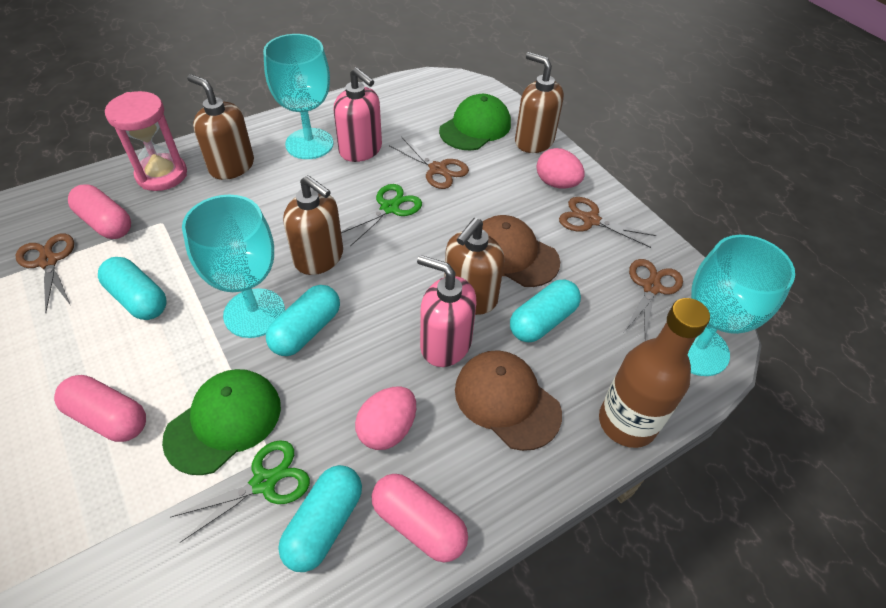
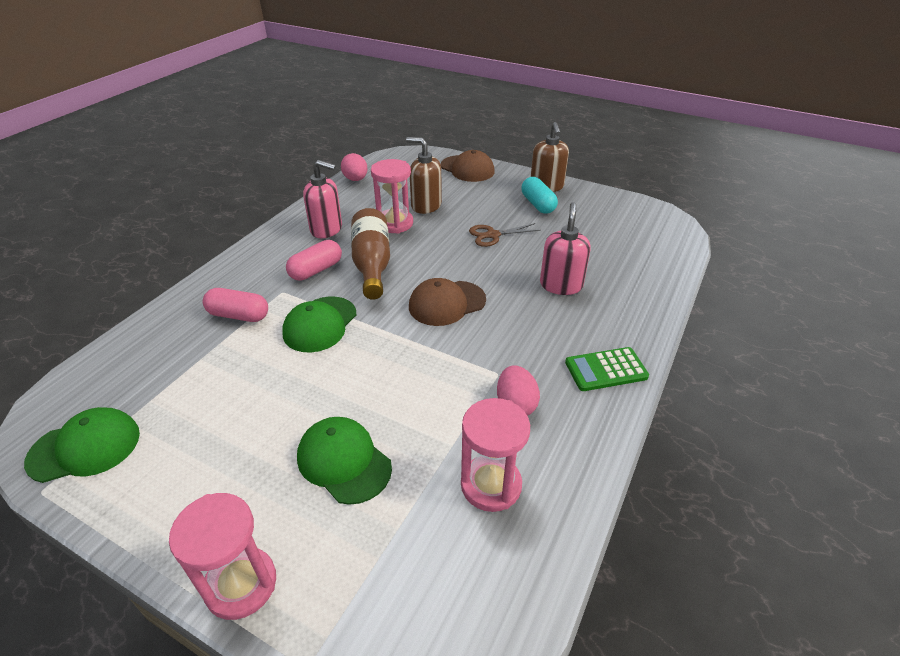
brown scissors: [16,233,74,313] [389,137,469,189] [559,197,656,248] [624,259,683,341] = 4 -> [469,223,541,247] = 1
brown soap dispenser: [187,74,254,180] [283,175,343,275] [444,218,504,315] [515,52,564,153] = 4 -> [406,137,442,214] [531,122,569,192] = 2
green calculator: none = 0 -> [565,347,649,391] = 1
green cap: [162,369,281,475] [439,94,511,151] = 2 -> [24,407,140,483] [282,296,357,352] [297,417,392,505] = 3
green scissors: [170,440,310,543] [341,184,422,246] = 2 -> none = 0
pink capsule: [54,375,146,442] [68,184,131,239] [372,474,468,562] = 3 -> [203,288,268,322] [286,240,342,280] = 2
pink hourglass: [105,91,187,191] = 1 -> [169,493,276,620] [371,159,413,234] [461,398,530,512] = 3
turquoise capsule: [98,257,167,320] [266,285,340,356] [278,465,362,572] [510,279,581,342] = 4 -> [522,177,558,214] = 1
turquoise goblet: [182,195,285,338] [263,34,334,159] [688,235,795,376] = 3 -> none = 0

